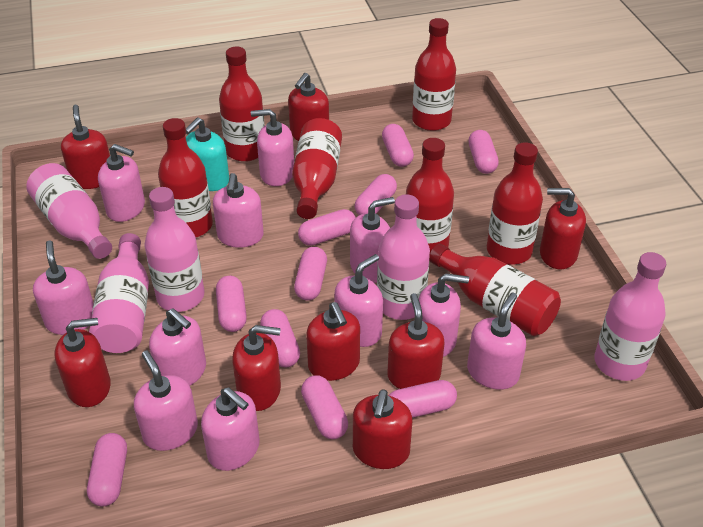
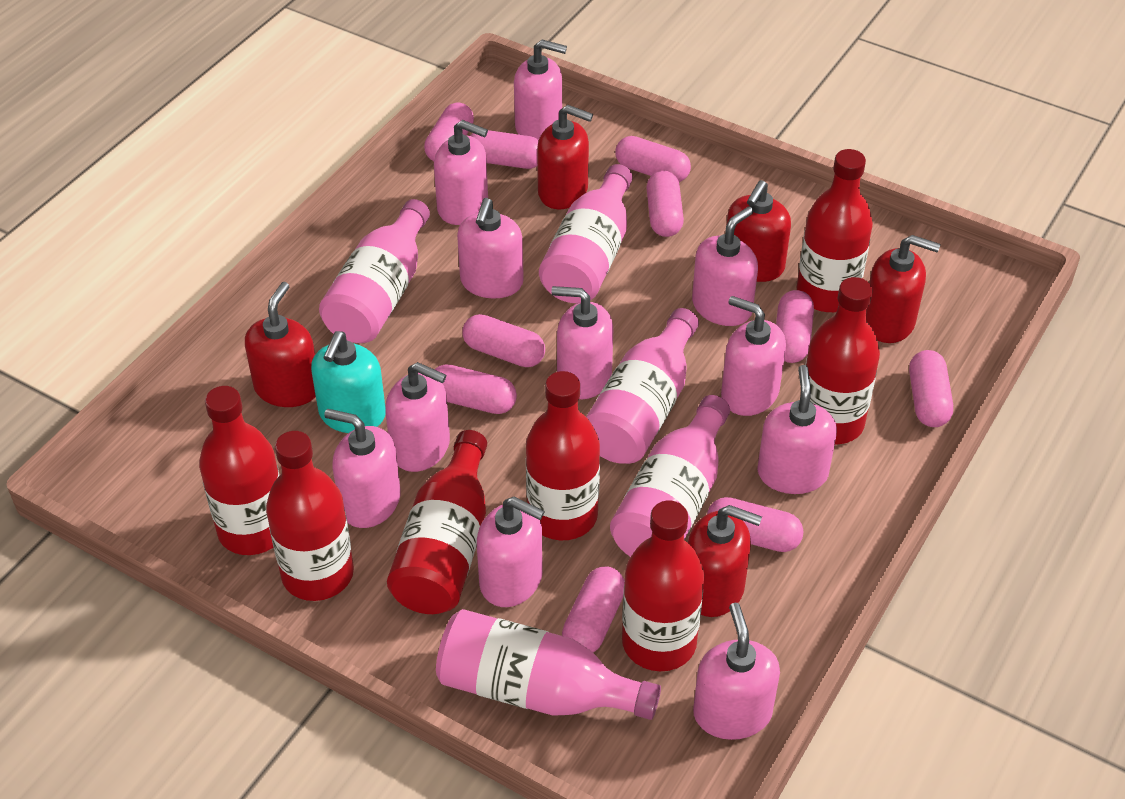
red soap dispenser: [55,318,111,407] [61,105,110,189] [232,325,281,411] [288,73,329,141] [306,302,360,381] [353,389,412,469] [388,293,445,389] [540,188,586,269] = 8 -> [245,282,316,407] [537,105,593,209] [688,505,762,617] [727,180,791,282] [866,235,940,343] = 5

